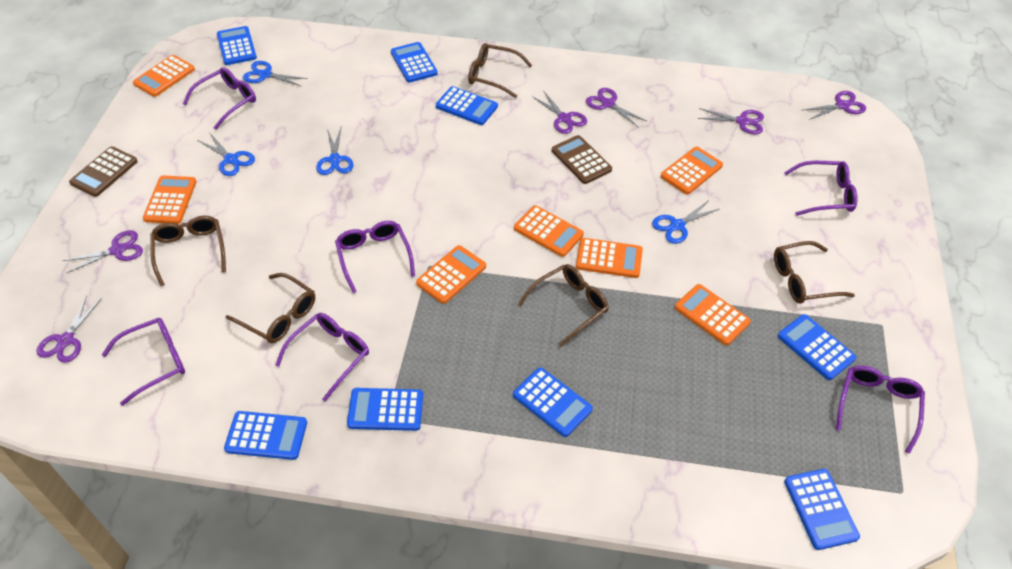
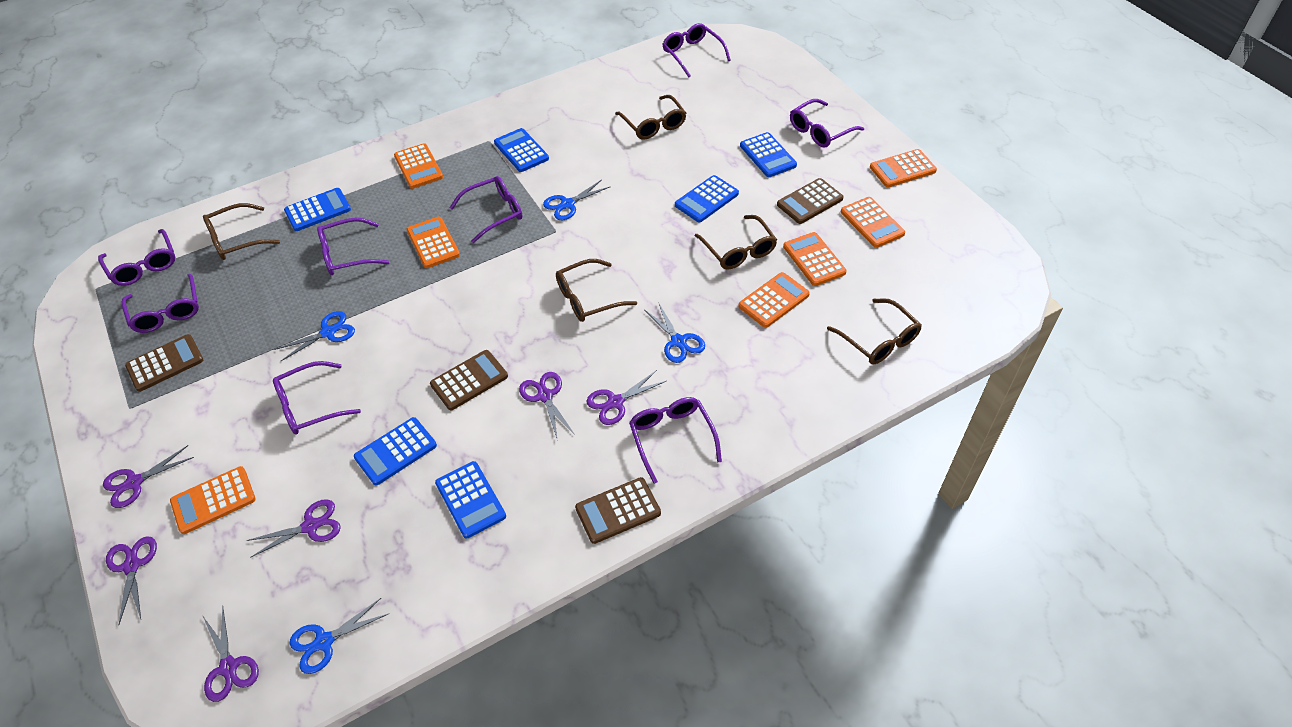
blue calculator: [217,26,257,65] [224,411,307,460] [347,388,423,431] [391,42,438,83] [436,86,498,125] [513,367,593,437] [778,314,856,380] [784,469,860,550] = 8 -> [284,188,351,231] [354,417,437,485] [435,461,506,538] [494,128,549,172] [675,175,739,223] [740,132,797,177] = 6
brown calculator: [69,146,138,197] [552,135,612,184] = 2 -> [125,334,203,392] [430,350,508,410] [575,477,661,544] [777,178,844,224] = 4
purple glasses: [102,318,185,406] [183,67,256,130] [275,313,369,401] [335,221,415,293] [784,161,857,216] [836,365,925,454] = 6 -> [98,229,175,286] [122,274,199,333] [273,361,361,434] [317,218,389,275] [450,176,523,243] [629,397,722,484] [662,23,731,77] [790,99,864,148] = 8

